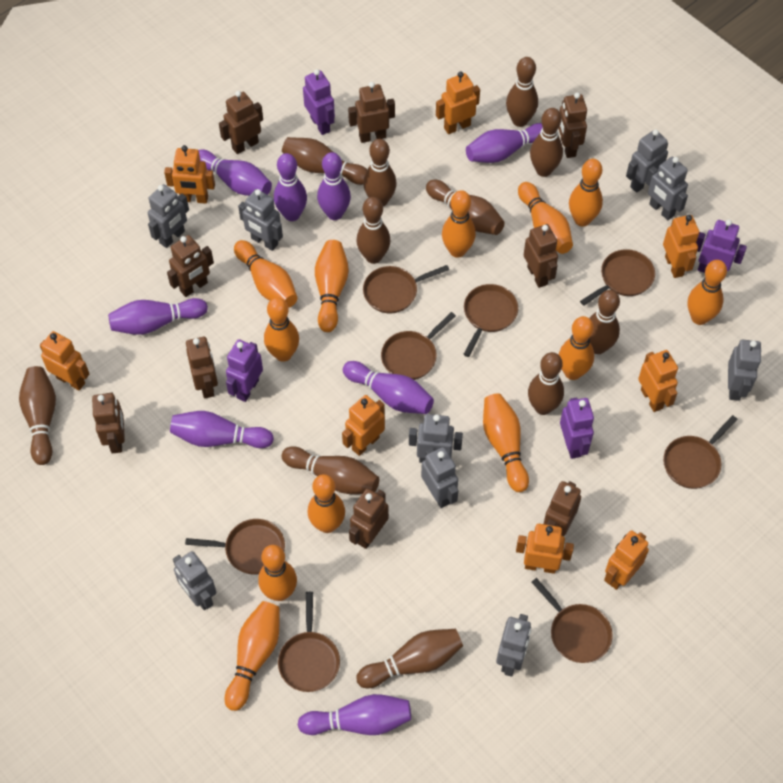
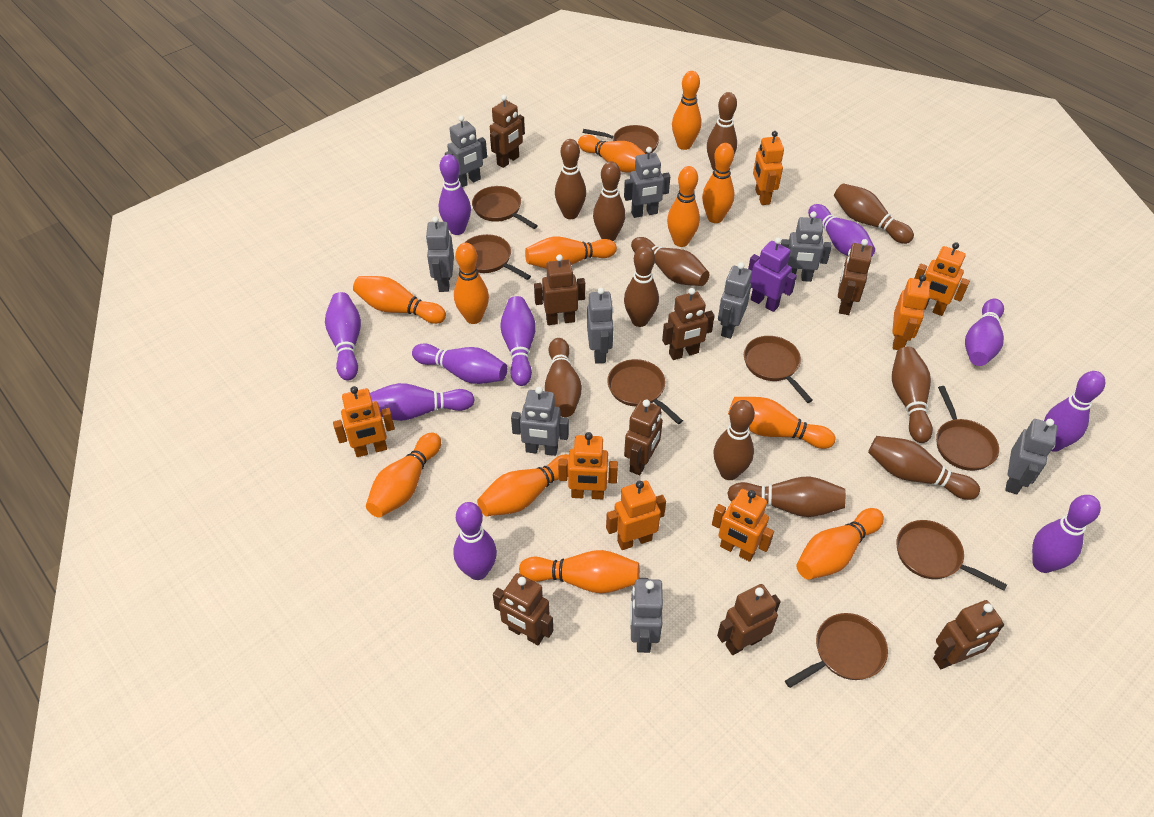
brown robot: [92,393,125,454] [167,235,214,297] [186,337,218,398] [219,91,263,154] [348,82,395,143] [349,488,389,549] [524,224,558,288] [544,481,581,536] [558,93,587,158] = 9 -> [490,95,525,168] [493,573,553,645] [534,255,585,325] [624,399,663,475] [662,288,715,360] [717,584,780,655] [838,239,873,315] [933,600,1004,669] = 8
orange robot: [40,331,89,391] [164,145,215,204] [342,395,385,456] [436,71,480,134] [516,524,574,574] [604,530,649,590] [638,350,678,412] [663,215,699,278] = 8 -> [333,386,395,457] [558,432,618,499] [606,480,666,550] [712,489,774,562] [753,131,784,205] [892,275,930,350] [914,242,970,316] = 7
purple bowling pin: [108,298,208,335] [170,411,274,448] [198,149,272,196] [274,153,307,221] [298,694,411,735] [317,152,351,220] [343,361,434,414] [466,123,543,163] = 8 -> [325,292,361,381] [370,383,475,421] [412,343,507,384] [439,154,471,235] [453,502,497,580] [500,296,536,386] [808,204,875,256] [965,299,1004,366] [1032,495,1101,573] [1044,371,1105,452] = 10
purple robot: [226,339,263,402] [303,69,335,135] [560,398,594,459] [696,219,747,273] = 4 -> [748,237,797,312] = 1

